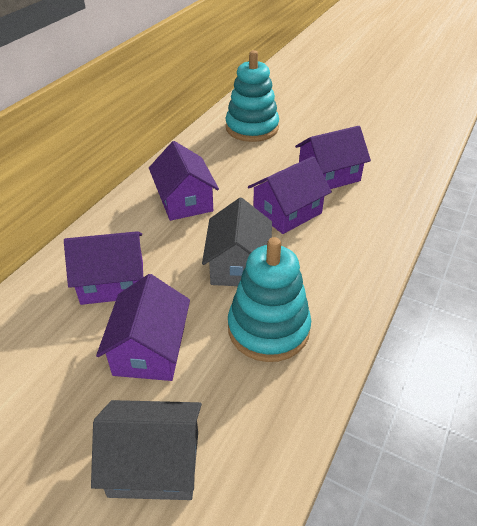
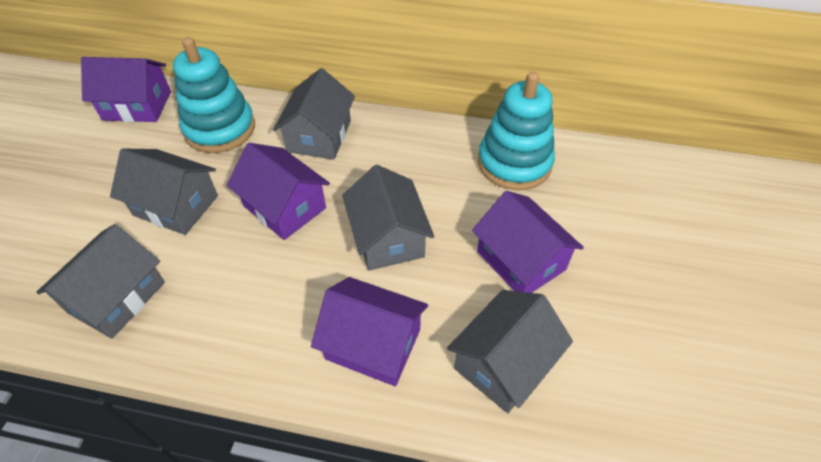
grey house: [91,400,202,500] [202,198,272,286] = 2 -> [36,224,165,339] [110,149,218,235] [273,68,355,160] [342,165,434,271] [447,290,573,413] = 5
purple house: [64,231,143,305] [96,274,190,381] [149,141,219,221] [248,156,332,234] [295,126,371,189] = 5 -> [81,57,171,122] [227,143,330,240] [311,277,428,386] [472,191,584,293] = 4

